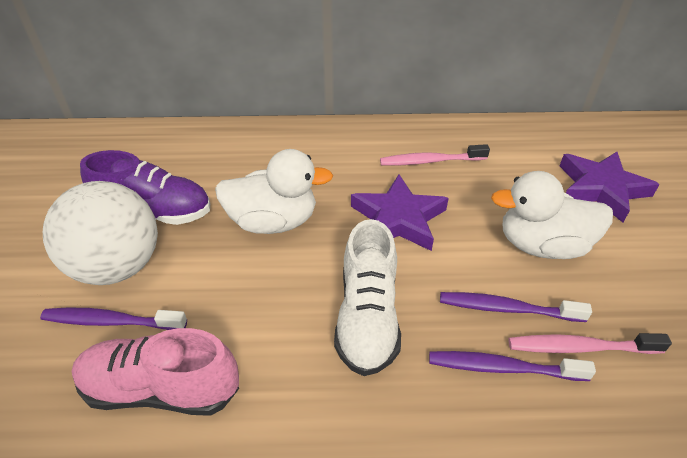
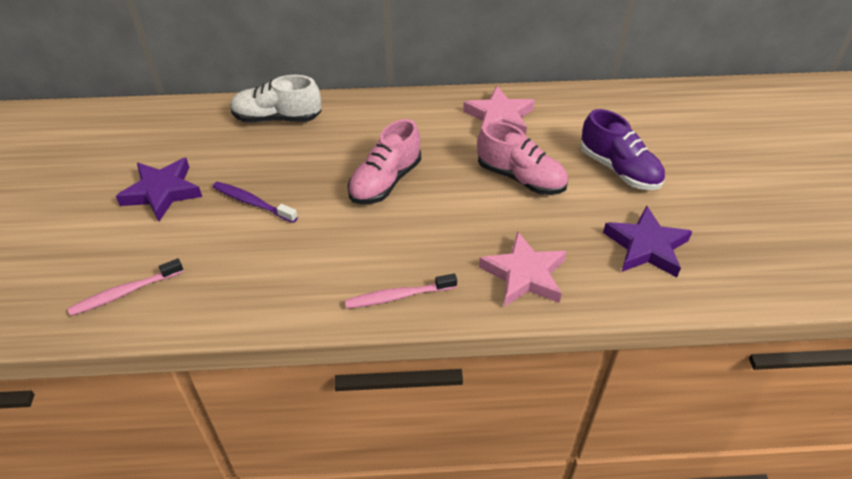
pink shoe: [72,328,239,416] = 1 -> [348,119,421,204] [477,122,568,195] = 2
pink star: none = 0 -> [463,86,535,135] [479,231,567,307] = 2
purple toothbrush: [40,308,187,330] [429,351,596,381] [440,292,592,322] = 3 -> [213,182,298,223] = 1
white ball: [43,181,158,285] = 1 -> none = 0
white duck: [215,149,333,234] [491,171,613,259] = 2 -> none = 0

